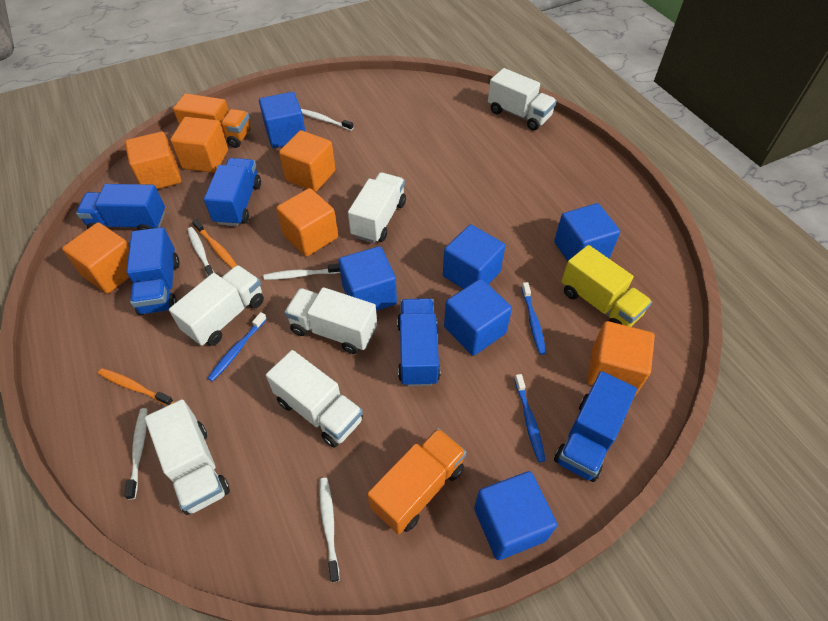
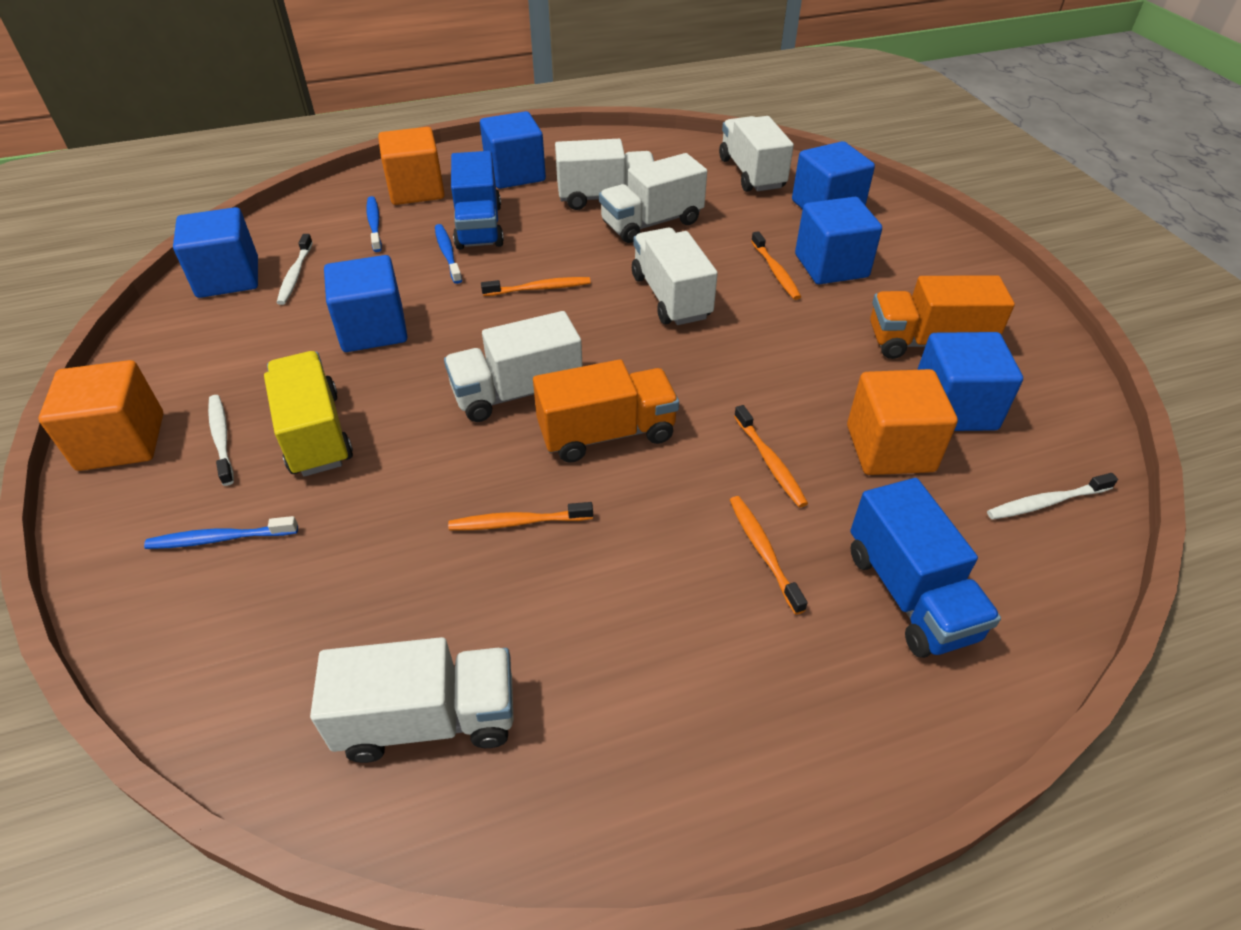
blue truck: [76,184,165,230] [126,227,180,315] [204,158,261,226] [397,298,440,387] [554,371,637,482] = 5 -> [451,151,504,250] [850,478,1001,658] = 2
orange cube: [62,222,129,294] [125,132,181,189] [170,117,228,173] [276,188,338,257] [279,130,336,192] [587,321,655,396] = 6 -> [39,360,163,471] [378,127,445,205] [847,369,958,475] = 3
orange toothbrush: [98,368,174,406] [192,219,237,268] = 2 -> [448,502,593,531] [481,277,591,296] [730,496,808,615] [734,405,808,507] [751,231,801,300] = 5
white toothbrush: [124,408,147,500] [187,227,214,276] [263,264,340,280] [301,109,353,131] [319,478,340,582] = 5 -> [208,395,234,486] [277,234,313,305] [987,473,1118,520] = 3

